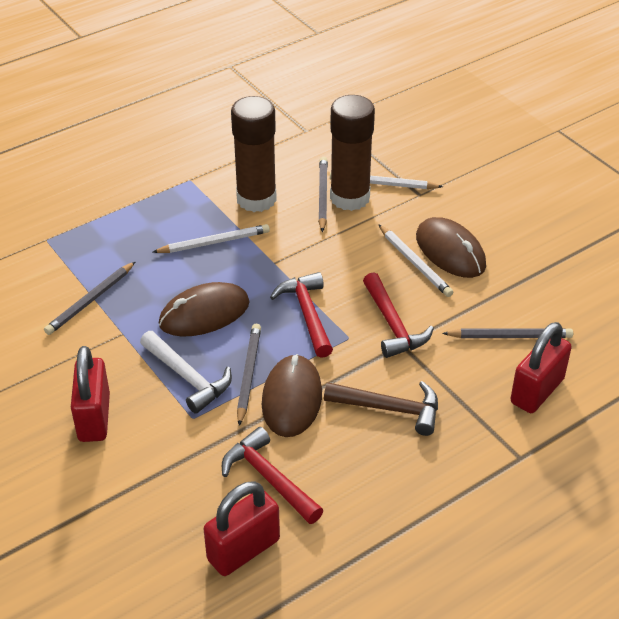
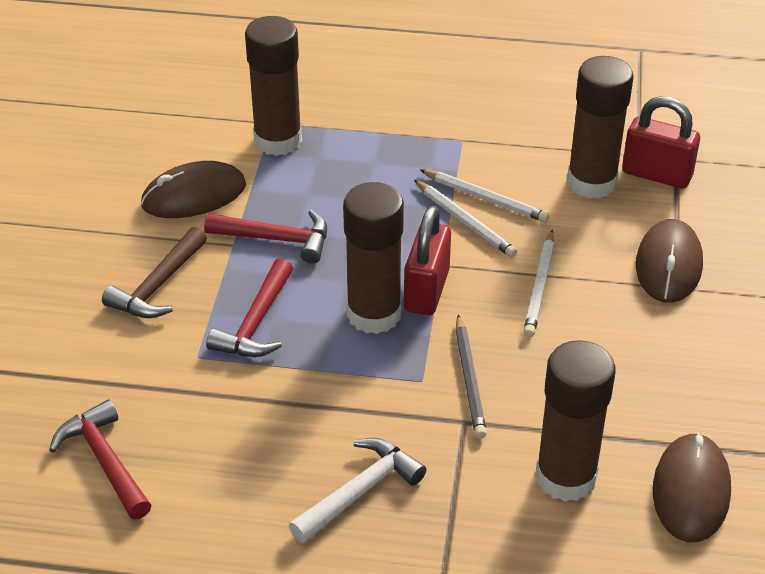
brown glue stick: [231,96,277,212] [330,95,375,211] = 2 -> [245,16,302,156] [343,182,404,334] [535,340,616,502] [567,56,634,199] = 4
grey pencil: [44,261,136,335] [237,323,261,426] [318,157,328,232] [442,328,573,338] = 4 -> [456,314,487,439] = 1
red padlock: [71,346,110,442] [204,481,280,576] [510,322,572,413] = 3 -> [404,206,451,315] [622,96,700,189] = 2

